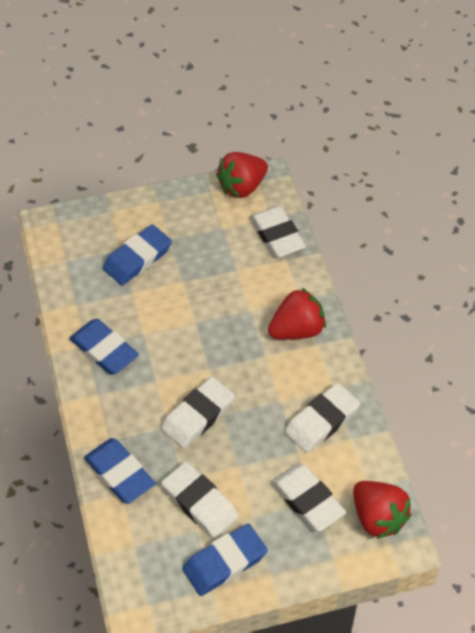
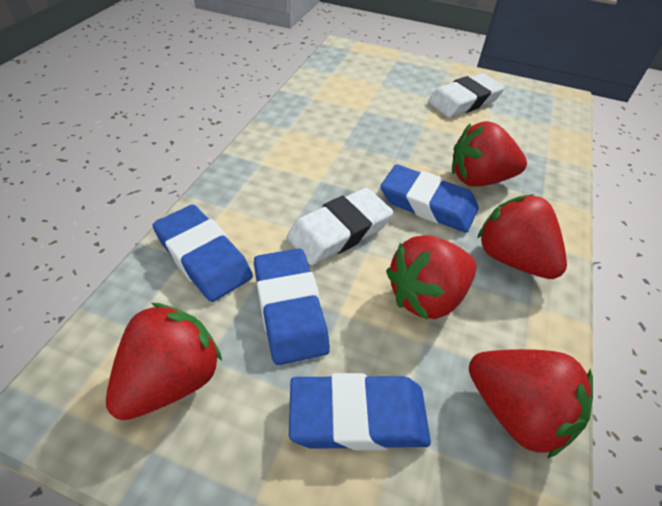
red strawberry: [216,152,268,198] [268,288,326,340] [353,481,412,539] = 3 -> [106,303,222,420] [386,235,476,320] [452,121,527,187] [469,349,593,458] [477,194,567,279] = 5
white eraser: [161,377,235,448] [161,462,239,539] [250,206,306,258] [271,463,346,532] [284,383,360,453] = 5 -> [287,188,393,265] [428,73,505,118] = 2

